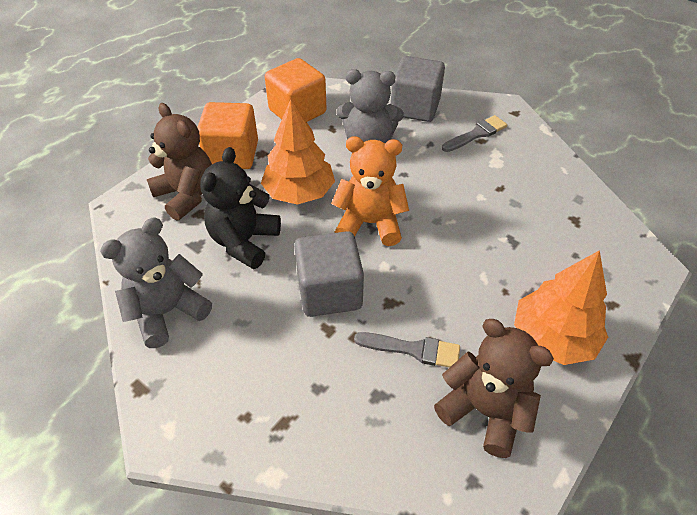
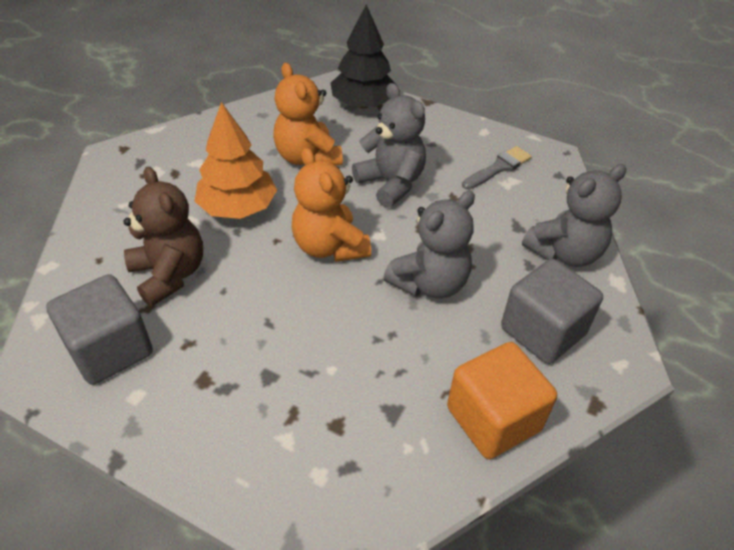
black teddy bear: [200,147,281,269] = 1 -> none = 0
black tree: none = 0 -> [331,5,398,108] = 1
brown teddy bear: [147,103,212,221] [434,319,554,458] = 2 -> [123,166,203,307] = 1
grey brush: [354,332,460,368] [442,115,507,152] = 2 -> [462,146,532,190] = 1
grey teddy bear: [100,218,212,348] [337,69,404,143] = 2 -> [352,83,426,208] [383,191,475,299] [522,164,626,267] = 3
orange cube: [197,102,258,169] [265,58,327,122] = 2 -> [447,342,557,459] = 1
orange teddy bear: [331,136,409,246] = 1 -> [273,63,343,166] [292,147,371,262] = 2
orange tree: [261,99,335,205] [514,250,608,365] = 2 -> [195,102,277,219] = 1

